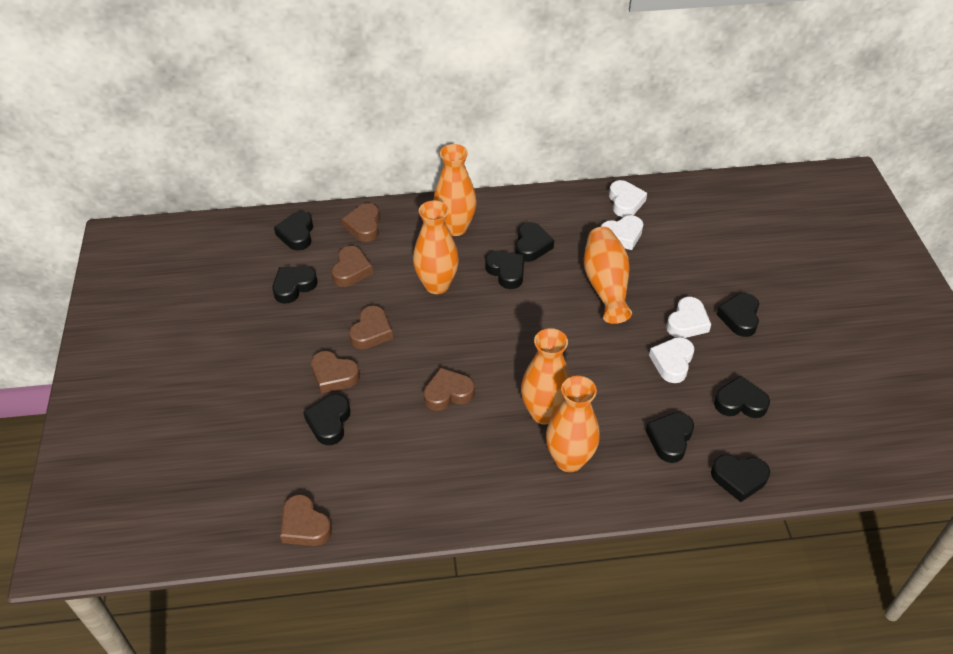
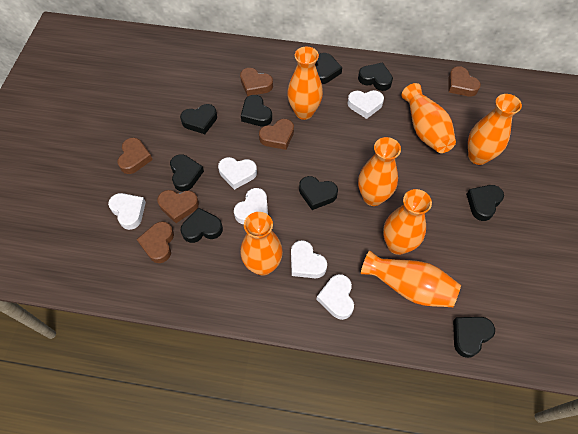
orange vase: [413,200,459,294] [434,144,477,236] [521,328,571,425] [546,376,600,472] [584,227,632,324] = 5 -> [241,212,283,276] [287,47,323,120] [358,137,401,206] [361,250,461,307] [383,189,432,255] [401,83,456,153] [468,94,522,165] = 7
white heart: [601,215,643,250] [609,180,647,217] [649,337,694,383] [666,297,711,338] = 4 -> [108,193,146,230] [218,157,257,190] [234,188,268,224] [291,240,327,278] [316,274,354,320] [347,90,384,119] = 6

